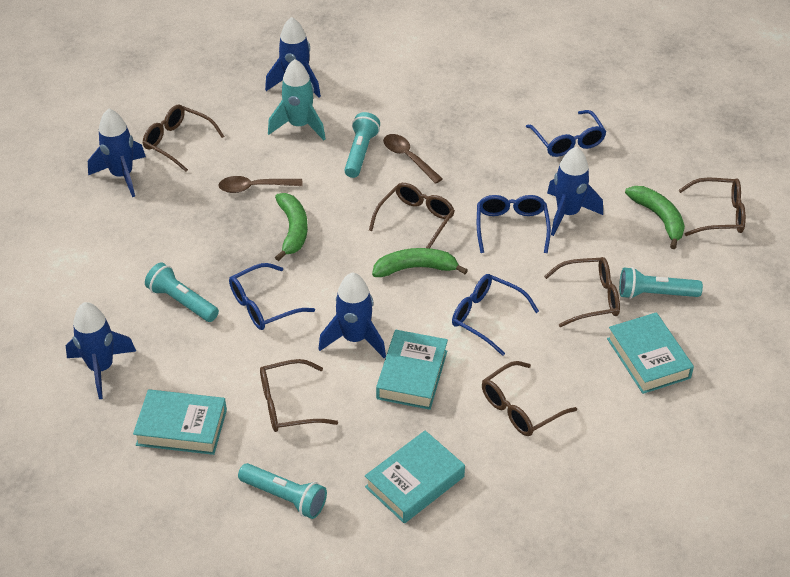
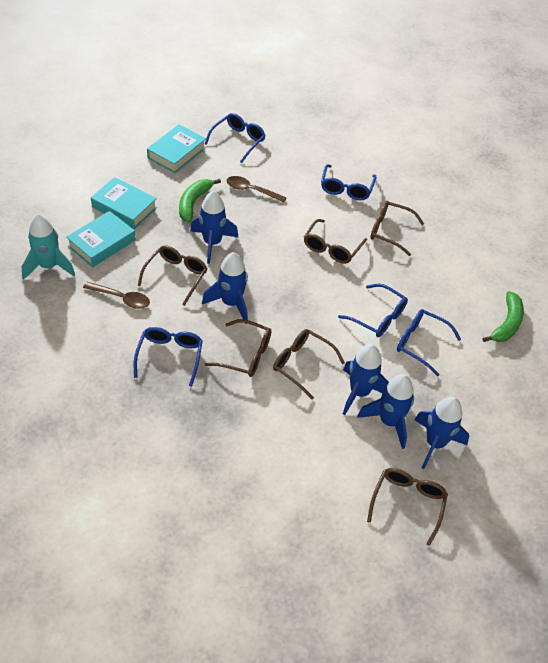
blue glasses: [229,263,315,330] [452,274,539,356] [477,195,551,253] [526,110,607,157] = 4 -> [134,327,203,387] [205,113,266,163] [321,164,376,200] [338,284,408,337] [396,309,461,376] = 5
green banana: [275,193,308,261] [372,248,468,277] [625,186,685,249] = 3 -> [179,179,221,223] [482,291,524,342] = 2
turquoise book: [133,389,227,455] [365,430,465,523] [376,330,448,410] [607,312,694,394] = 4 -> [66,211,136,267] [91,177,157,229] [147,124,206,173] = 3
turquoise flashlight: [145,262,219,322] [238,463,327,519] [344,112,380,178] [619,267,703,299] = 4 -> none = 0

